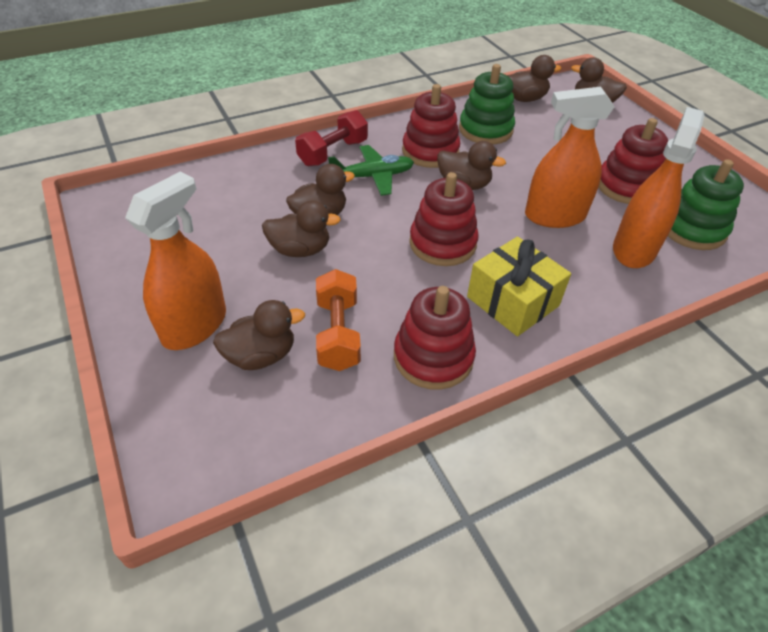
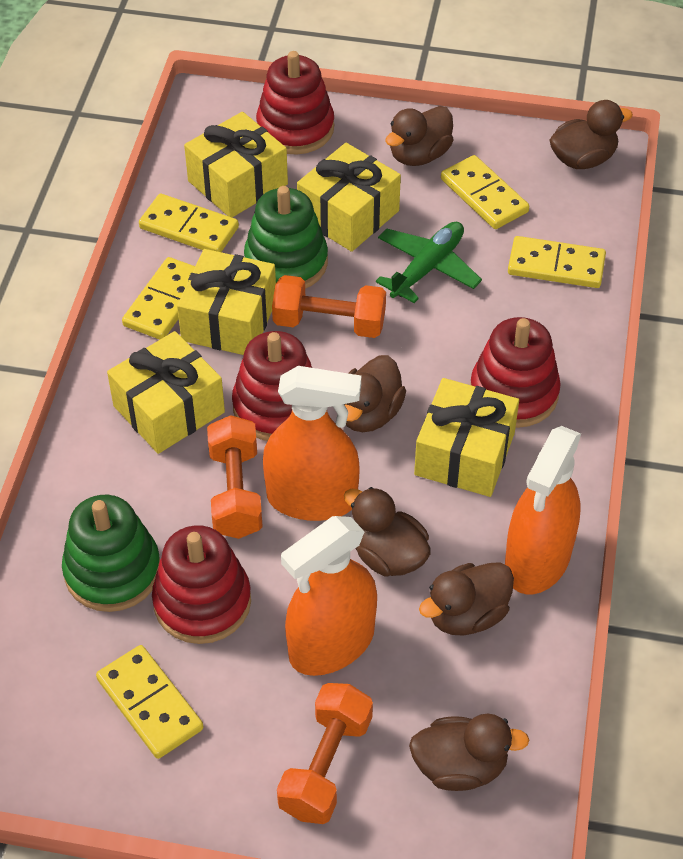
orange dumbbell: [316,269,361,371] = 1 -> [207,415,263,539] [272,275,386,338] [277,683,373,824] = 3
red dumbbell: [295,110,368,166] = 1 -> none = 0
yellow domino: none = 0 -> [96,645,204,759] [122,257,195,340] [139,194,239,252] [441,155,529,229] [508,236,606,288] = 5
yellow gift: [467,237,571,336] = 1 -> [107,331,225,454] [177,249,276,355] [184,112,288,217] [297,143,401,252] [414,378,519,497] = 5

